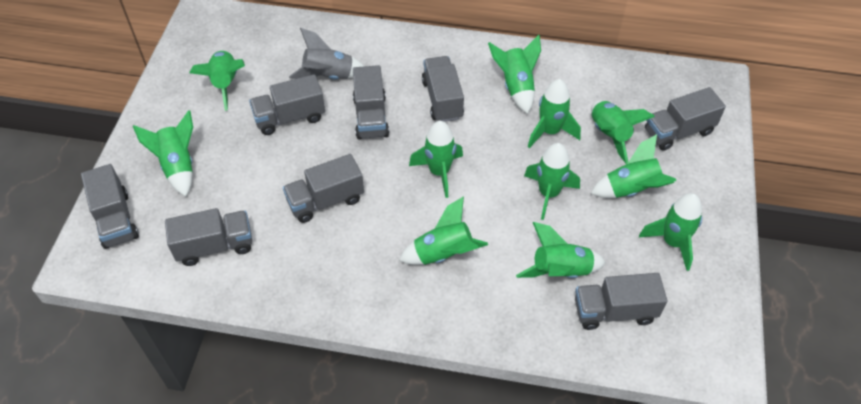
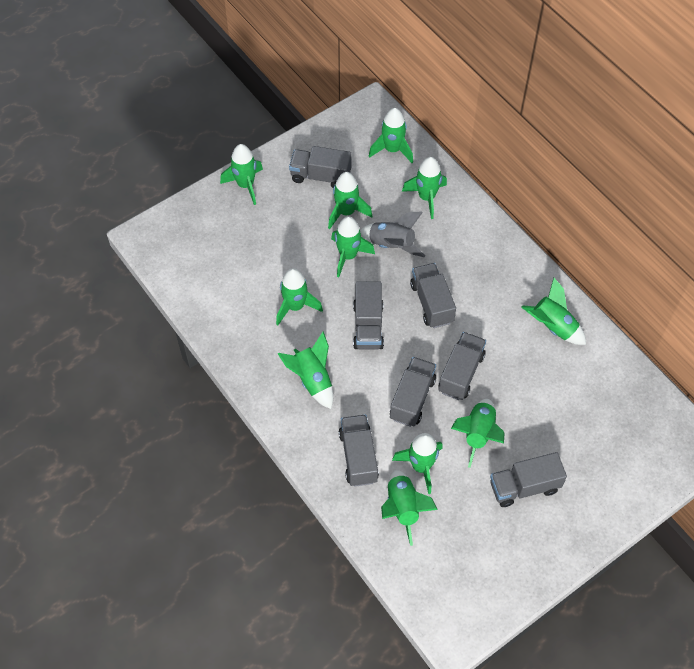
grey truck: [81,164,139,249] [165,208,252,266] [249,74,325,135] [283,154,364,223] [353,65,389,139] [422,56,464,122] [575,273,667,330] [645,87,726,151] = 8 -> [289,146,352,188] [339,415,379,487] [353,281,384,350] [390,357,436,427] [410,263,456,328] [439,332,486,400] [490,452,567,507] = 7

